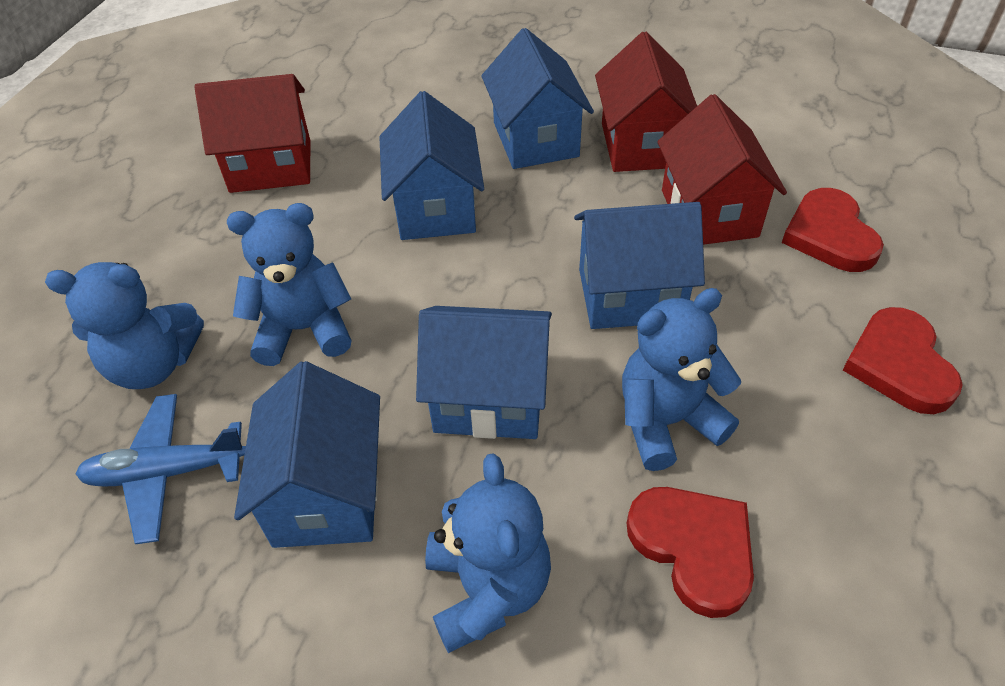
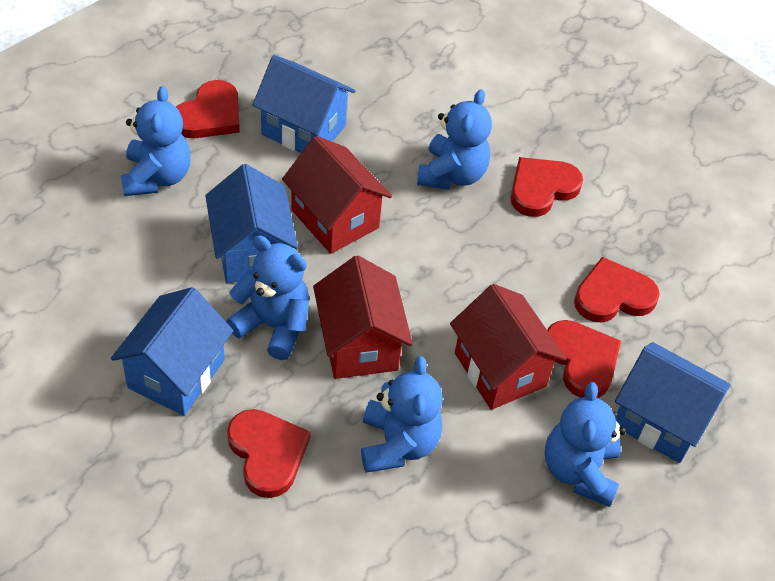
blue house: [234,361,380,548] [379,91,484,240] [416,306,552,439] [481,28,594,169] [574,202,705,329] = 5 -> [111,287,233,416] [205,164,298,283] [253,55,356,153] [615,342,731,463] = 4
blue plane: [76,394,246,544] = 1 -> none = 0
blue teddy bear: [45,262,204,389] [227,203,352,366] [425,453,551,653] [622,288,741,471] = 4 -> [121,86,191,196] [226,236,309,360] [361,356,443,473] [417,89,492,190] [545,382,626,507] = 5
red heart: [627,487,754,618] [782,188,884,272] [843,307,963,414] = 3 -> [176,80,240,138] [227,409,310,498] [510,157,583,217] [547,320,621,398] [574,257,660,322] = 5

